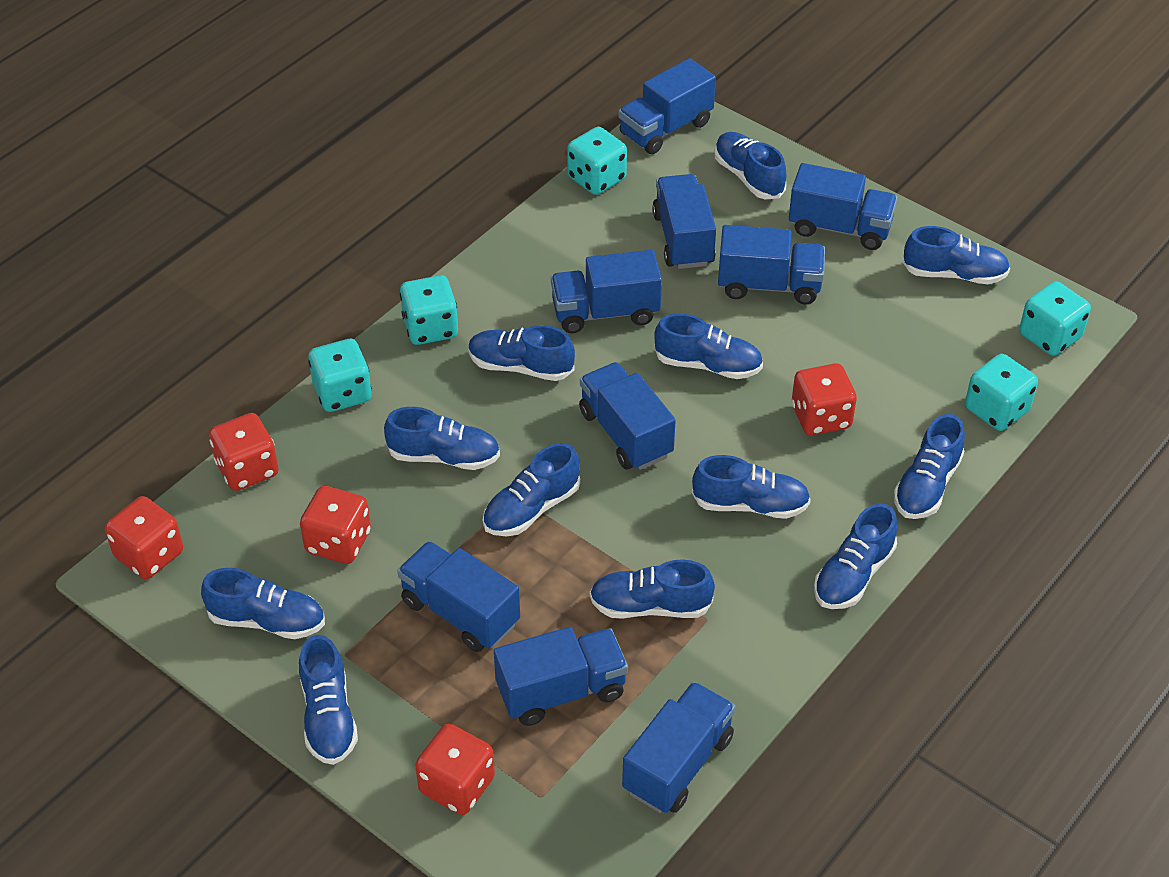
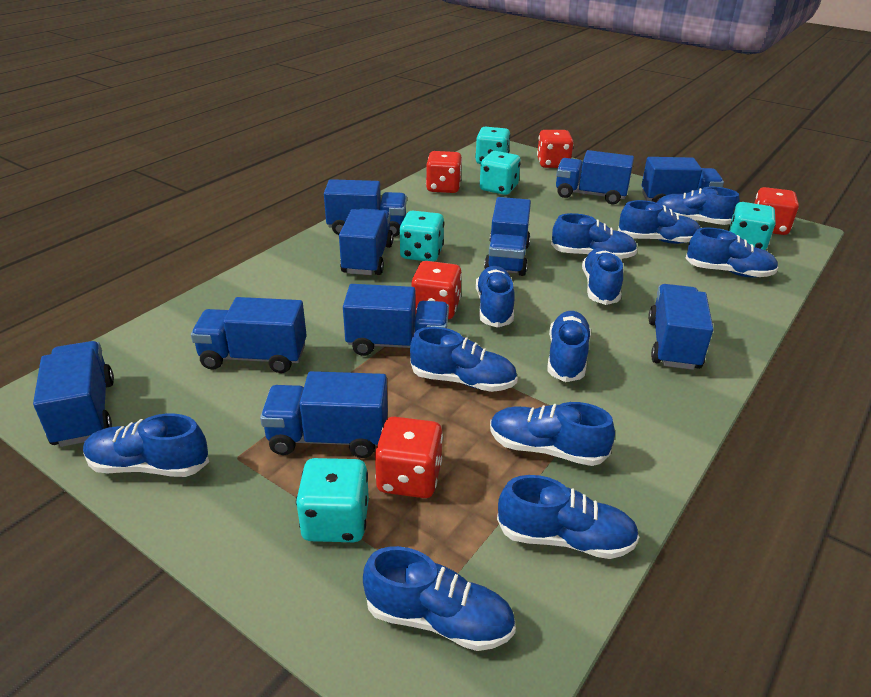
blue truck: [397,541,520,652] [494,627,628,726] [551,250,662,333] [579,362,676,470] [618,58,716,154] [622,682,735,813] [652,174,716,269] [718,225,825,305] [789,163,897,250] = 9 -> [33,341,114,447] [191,297,307,373] [260,371,388,458] [324,179,407,237] [339,209,393,275] [343,284,449,356] [484,197,531,276] [556,150,634,204] [642,157,724,203] [648,284,714,370] = 10

